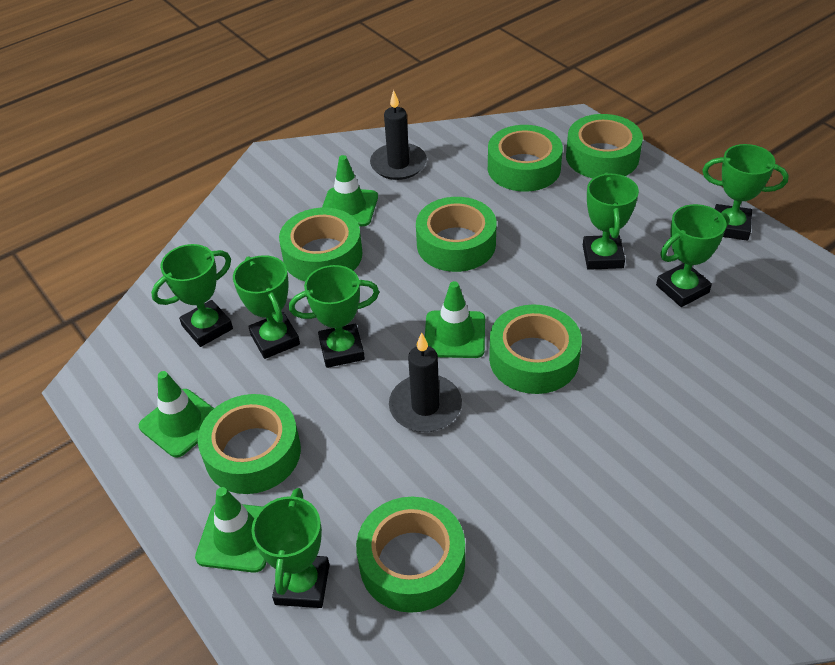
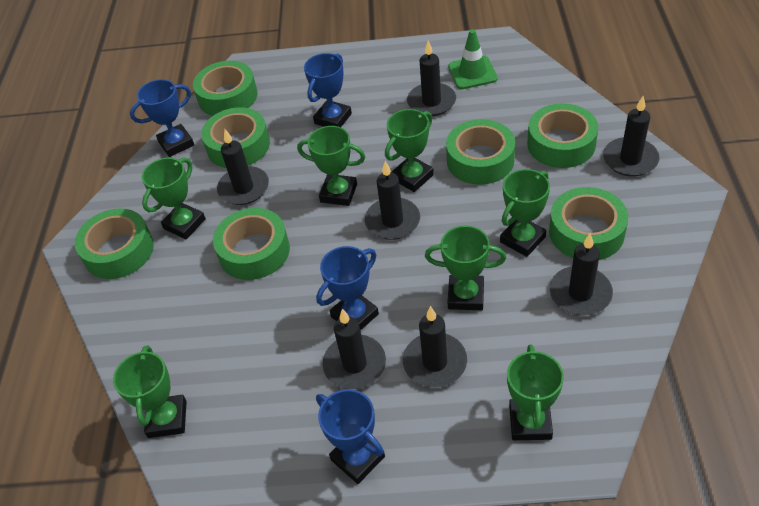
black candle: [370,90,427,180] [389,332,462,432] = 2 -> [217,129,269,205] [322,309,386,389] [365,161,420,240] [403,306,467,388] [407,41,456,116] [550,233,613,316] [603,96,660,176] = 7
blue trophy: none = 0 -> [130,79,194,157] [304,53,352,127] [316,246,379,331] [316,389,385,484] = 4
green traffic cone: [139,371,214,458] [195,487,266,573] [322,155,378,226] [425,281,485,358] = 4 -> [448,29,498,89] = 1

